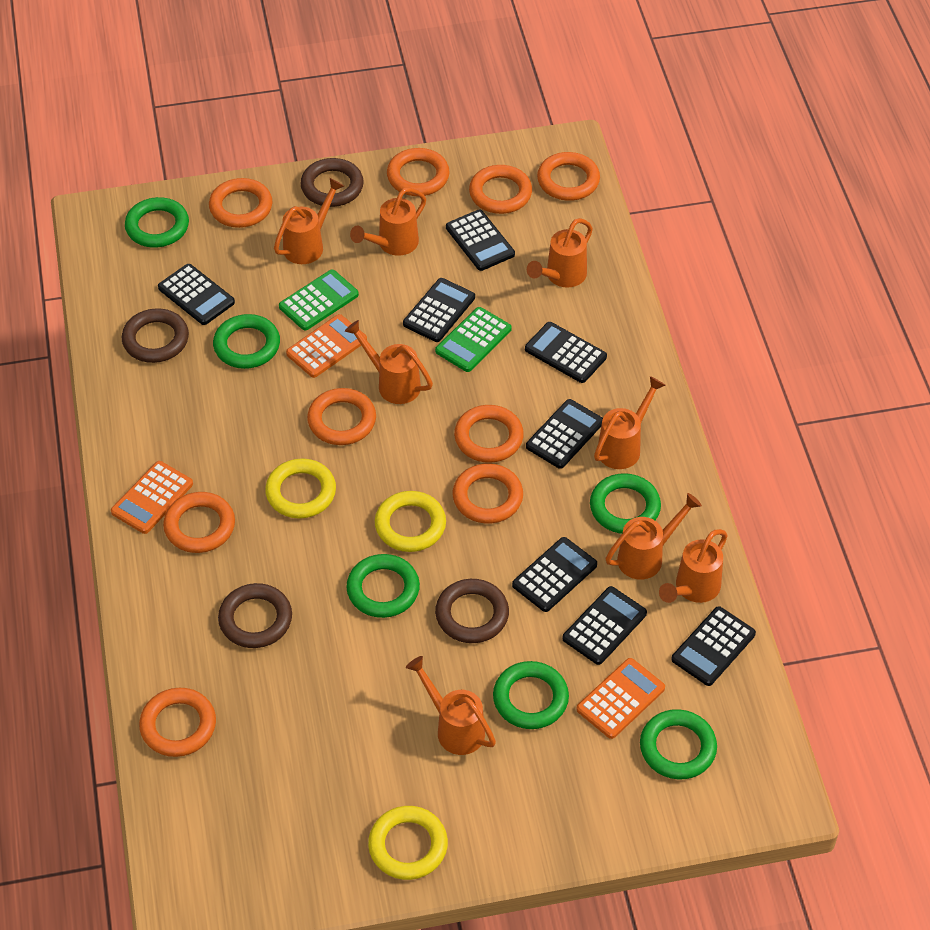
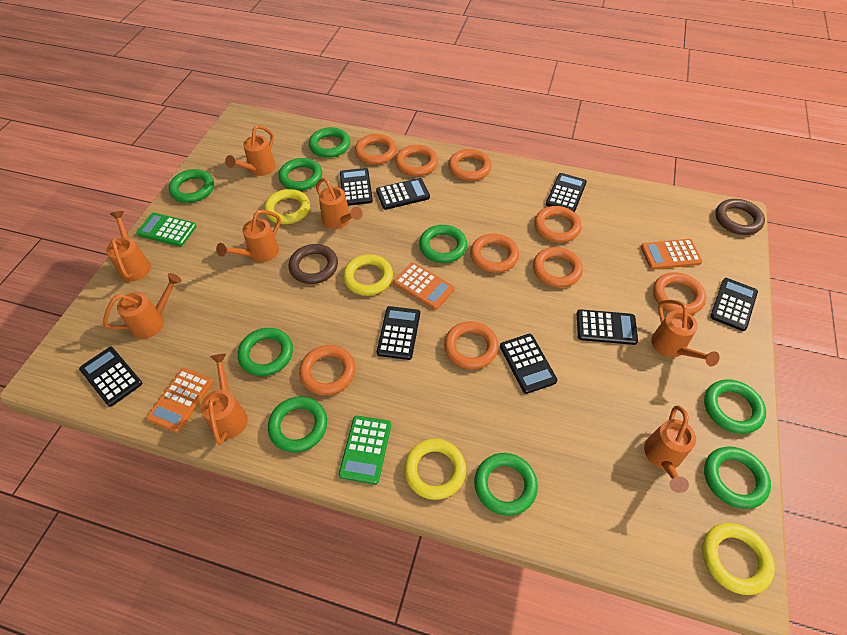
brown ring: [122,308,189,363] [218,583,292,648] [300,158,364,207] [435,579,509,643] = 4 -> [289,244,338,284] [715,199,765,235] = 2
green ring: [125,197,189,248] [213,314,280,369] [346,554,420,618] [493,661,569,729] [590,473,661,534] [640,709,717,779] = 6 -> [168,169,214,203] [238,328,293,376] [268,396,327,453] [278,158,322,191] [309,127,350,158] [419,225,467,263] [474,453,538,516] [704,379,766,434] [704,447,771,509] = 9
yellow ring: [265,458,336,519] [368,806,448,880] [375,491,446,552] = 3 -> [264,189,310,224] [343,254,393,296] [404,439,466,500] [702,523,775,595] = 4

